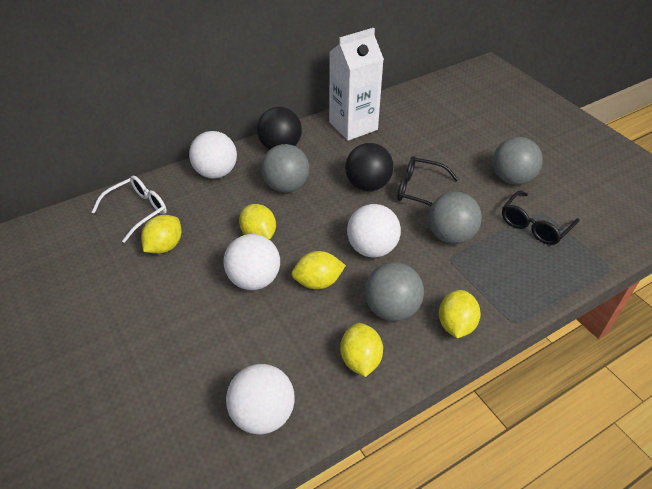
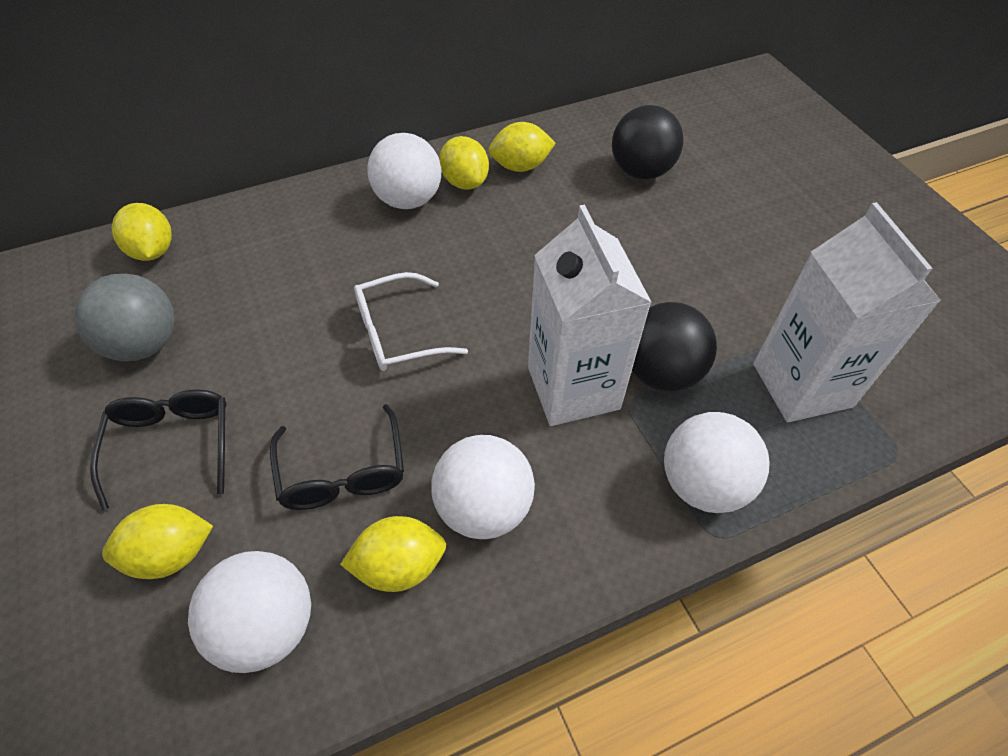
grey ball: [261,144,309,193] [365,262,424,321] [428,191,482,244] [493,137,543,185] = 4 -> [74,274,175,362] = 1
white carton: [329,28,384,141] = 1 -> [528,205,652,426] [753,202,941,422] = 2

